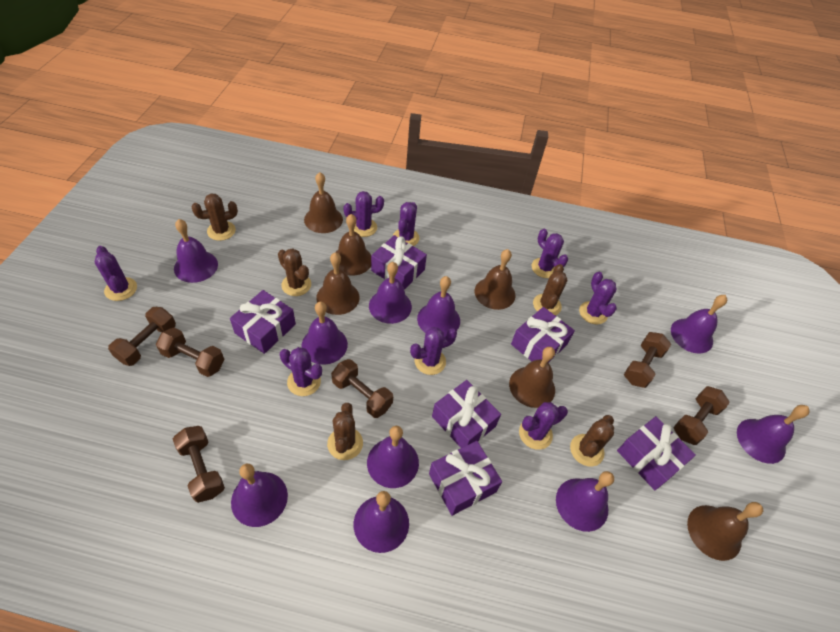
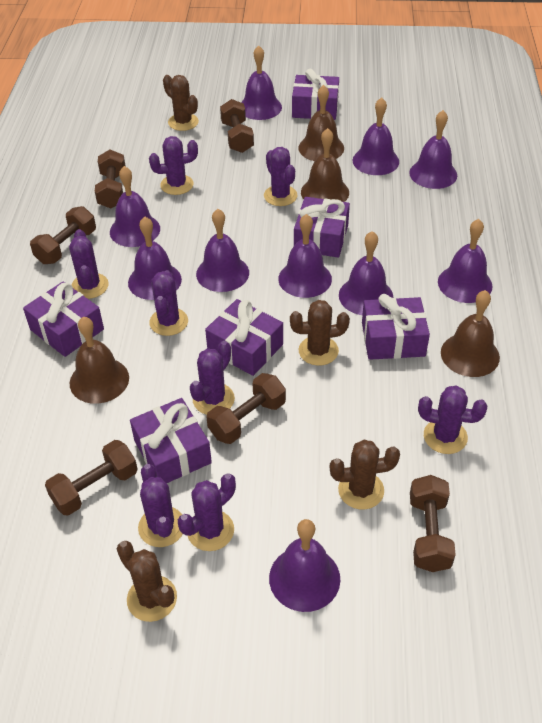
brown bell: [304,172,343,233] [316,252,360,315] [336,214,371,276] [475,249,515,310] [509,347,555,408] [687,502,763,561] = 6 -> [70,316,129,404] [299,85,344,161] [301,128,349,202] [441,290,500,377] = 4
brown cactus: [192,194,238,241] [278,248,311,296] [327,403,363,460] [533,264,567,316] [570,415,614,467] = 5 -> [117,541,177,622] [163,75,199,131] [290,300,350,366] [330,439,400,510] = 4

